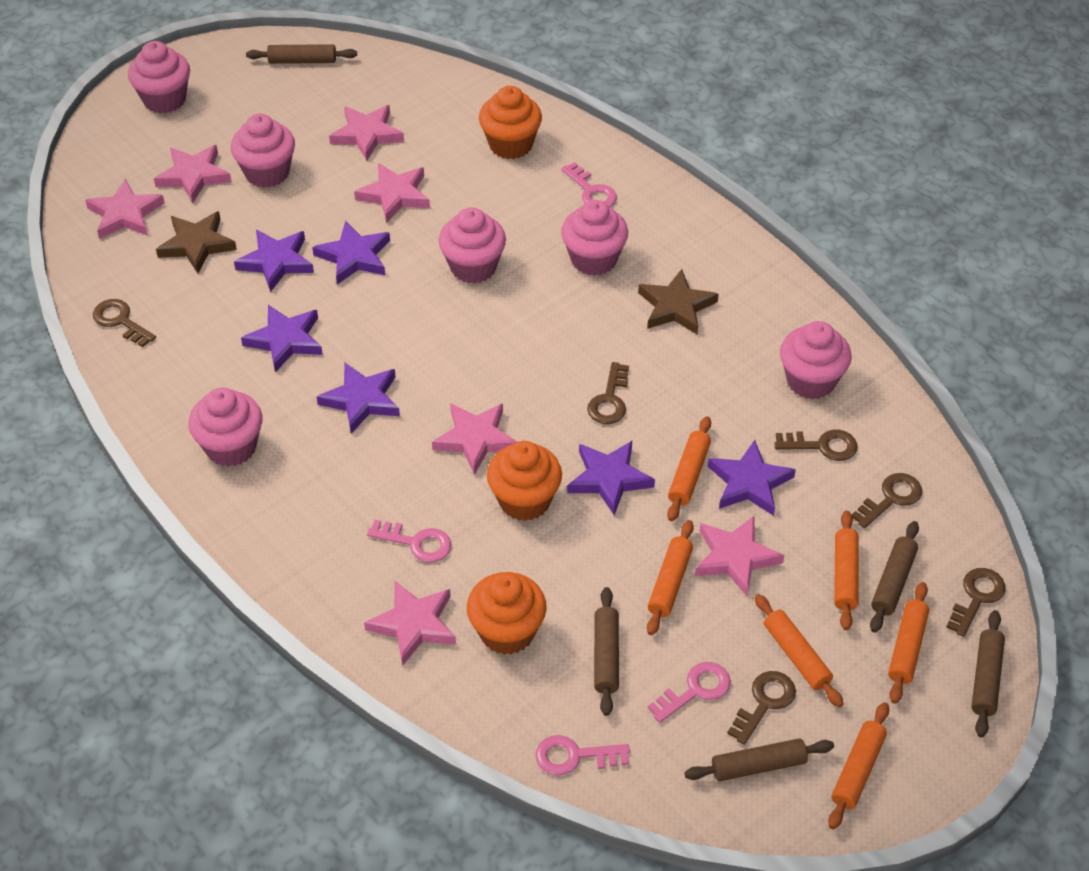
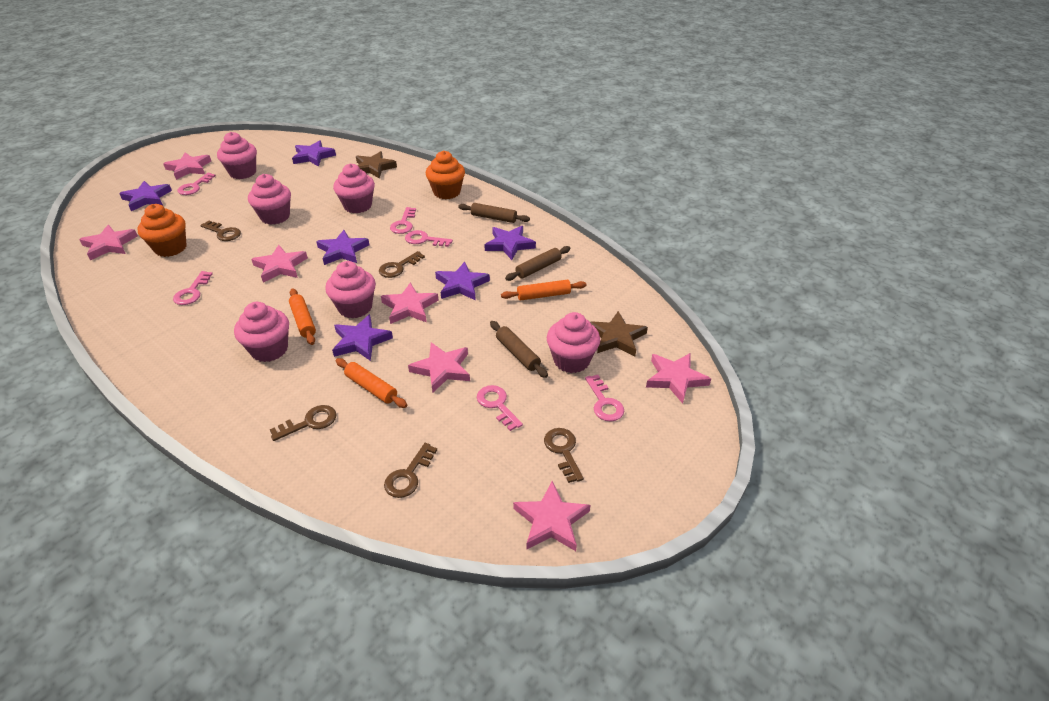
brown key: [93,299,156,347] [587,362,629,424] [727,671,796,745] [774,430,858,461] [852,473,922,528] [946,568,1006,637] = 6 -> [200,220,241,241] [270,405,337,441] [379,251,425,278] [384,443,437,498] [544,428,584,483] = 5
brown rolling pin: [246,44,357,64] [594,587,619,716] [685,738,834,781] [870,521,919,633] [971,610,1005,737] = 5 -> [458,203,530,223] [490,321,548,378] [505,246,571,281] = 3
orange cupcake: [467,572,547,655] [479,86,542,159] [487,441,562,521] = 3 -> [138,204,187,257] [426,151,465,199] = 2
orange rolling pin: [647,520,694,635] [667,416,711,521] [755,594,843,707] [828,702,889,829] [834,511,859,630] [888,582,929,704] = 6 -> [289,288,316,345] [336,358,407,408] [501,280,586,300] = 3
pink key: [367,520,451,563] [535,735,630,776] [561,162,617,207] [648,662,731,723] = 4 -> [173,271,213,305] [177,173,216,195] [390,207,416,234] [405,230,453,247] [477,385,523,431] [585,375,624,422] = 6

